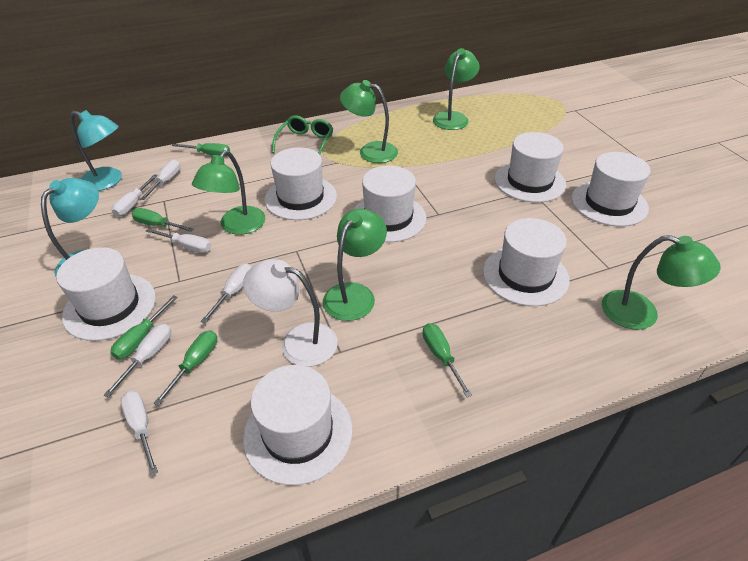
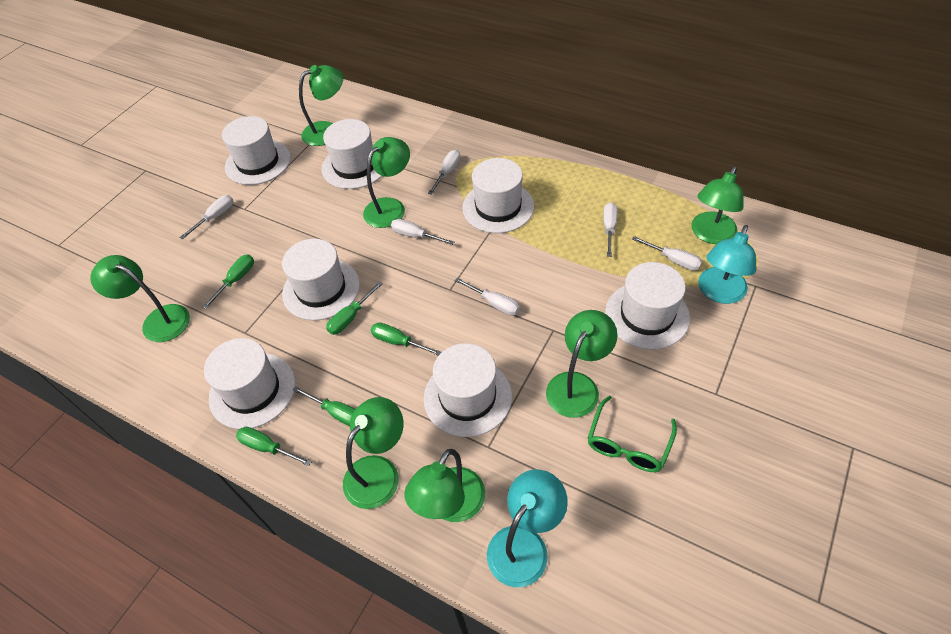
green lamp: [192,150,265,235] [323,209,387,321] [340,80,398,163] [433,48,479,130] [602,235,721,330] = 5 -> [90,255,190,342] [299,65,343,146] [343,397,404,509] [363,137,410,228] [404,449,485,522] [546,310,617,418] [691,166,743,244] = 7
white lamp: [243,259,338,367] = 1 -> none = 0

